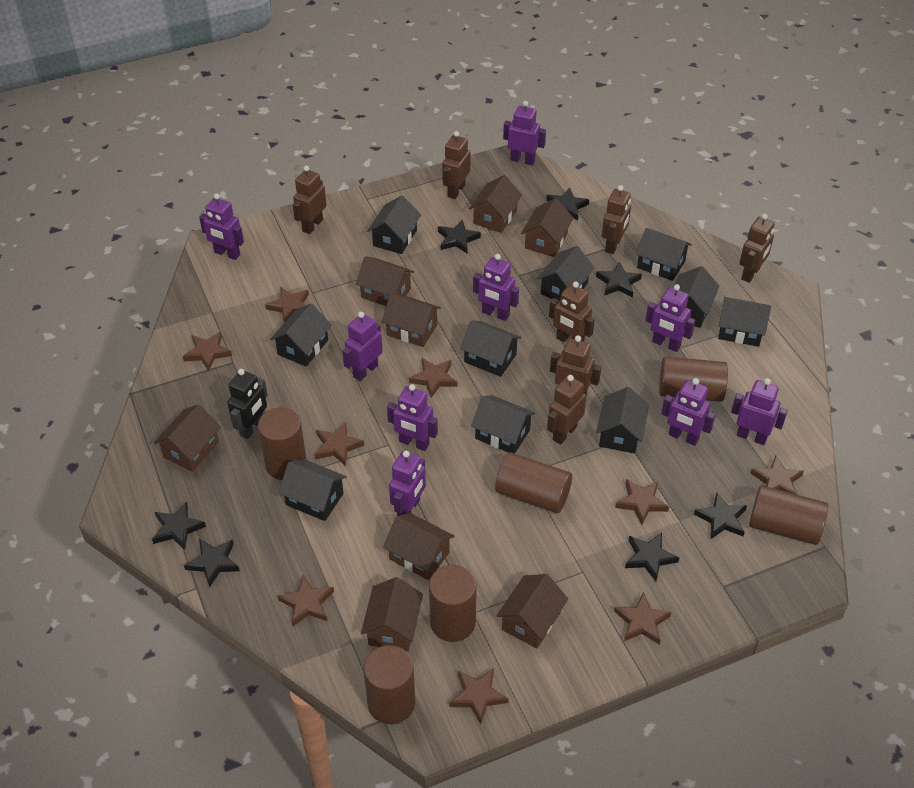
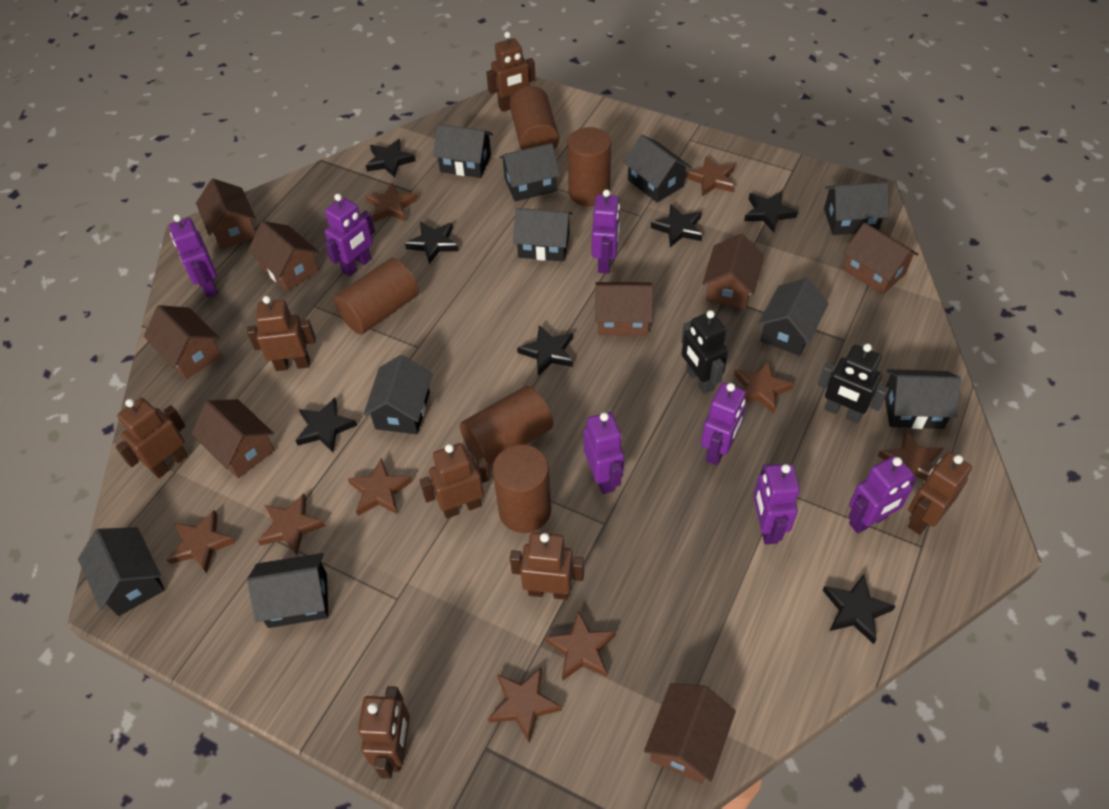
black robot: [227,369,268,439] = 1 -> [681,310,728,394] [818,344,889,424] = 2
brown cylinder: [258,407,307,480] [363,645,415,724] [429,565,477,642] [495,452,572,513] [659,357,728,402] [749,485,828,545] = 6 -> [334,258,419,334] [460,385,553,466] [492,444,551,533] [510,86,559,150] [568,127,611,206] = 5
purple robot: [199,194,244,260] [342,312,383,381] [387,384,438,451] [389,451,426,516] [473,254,519,321] [503,101,546,165] [645,284,695,352] [661,378,716,446] [731,378,788,445] = 9 -> [169,214,218,297] [325,194,375,277] [583,412,624,494] [592,189,620,274] [701,382,746,465] [753,463,800,544] [848,455,917,534] = 7

